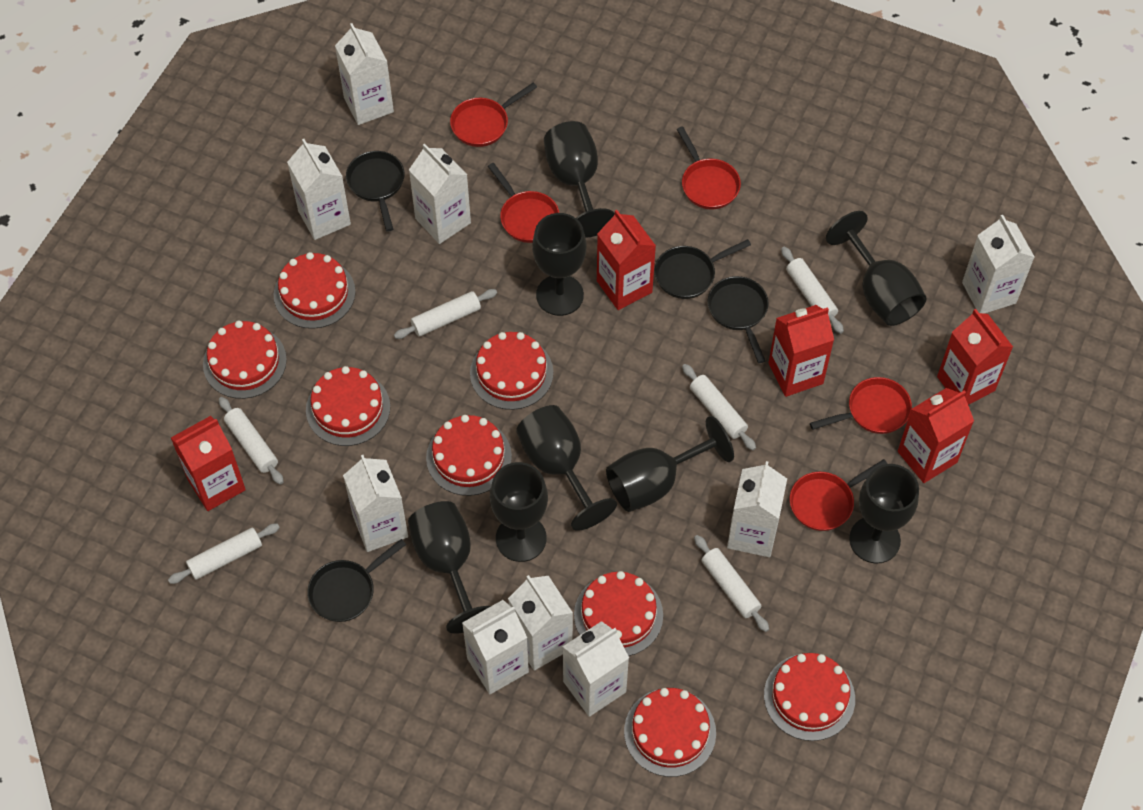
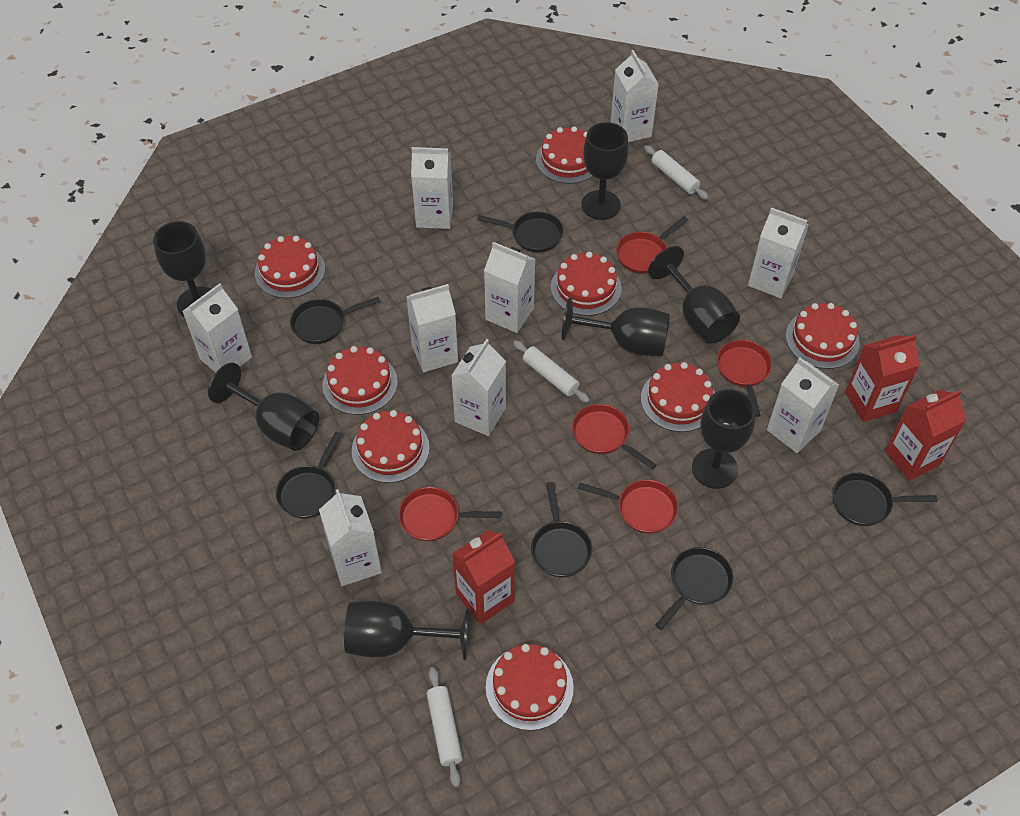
black goblet: [408,501,491,634] [490,462,548,562] [516,405,617,531] [532,213,586,316] [544,121,615,238] [606,416,734,512] [826,211,926,326] [849,464,919,564] = 8 -> [153,221,211,318] [208,362,319,451] [344,601,469,660] [562,297,670,356] [581,122,629,220] [648,246,740,343] [692,389,756,489] = 7
black pan: [307,539,406,622] [346,151,405,232] [655,239,751,299] [708,276,769,363] = 4 -> [276,432,342,519] [290,297,380,344] [477,211,564,253] [531,482,592,577] [655,547,733,630] [833,473,937,526] = 6
red carton: [171,416,246,511] [597,210,656,310] [769,305,834,397] [898,388,974,483] [937,309,1013,405] = 5 -> [452,530,515,625] [845,335,920,422] [885,390,966,481] = 3
white rolling pin: [168,524,280,584] [219,397,283,485] [394,289,497,339] [682,364,756,450] [694,535,769,632] [781,247,844,334] = 6 -> [426,667,462,787] [513,340,590,403] [644,145,709,200] = 3

